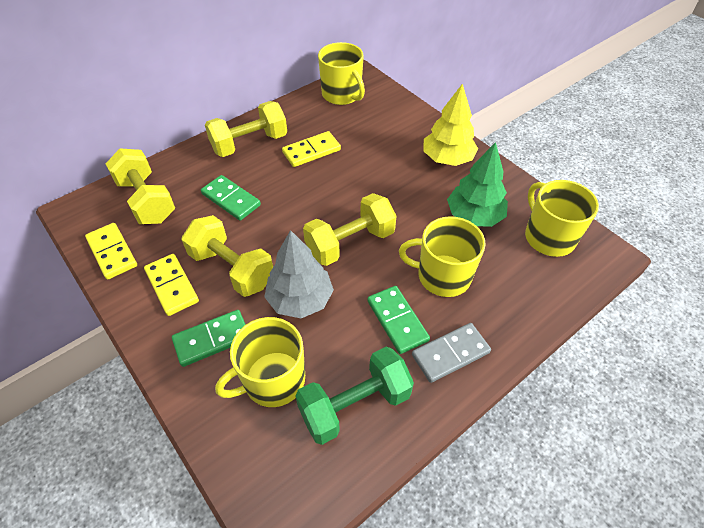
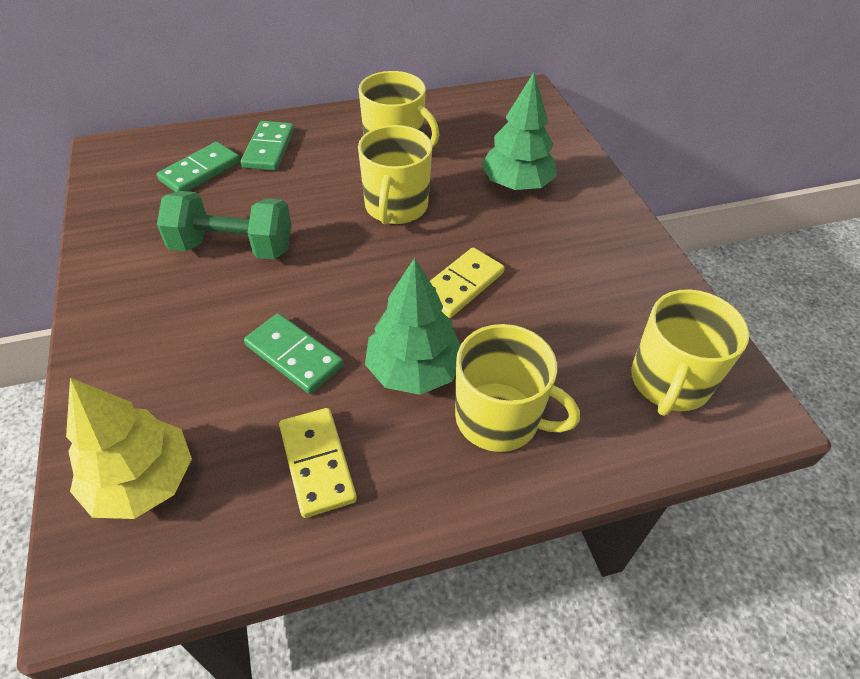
green tree: [447,142,508,227] = 1 -> [365,258,460,395] [481,72,557,190] = 2
grey domino: [412,323,491,383] = 1 -> none = 0
grey tree: [264,230,334,318] = 1 -> none = 0
yellow domino: [85,223,137,280] [144,254,199,316] [282,131,341,167] = 3 -> [279,408,357,518] [430,248,505,318] = 2
yellow dumbbell: [106,148,175,224] [181,215,273,297] [205,101,287,157] [303,193,397,266] = 4 -> none = 0

